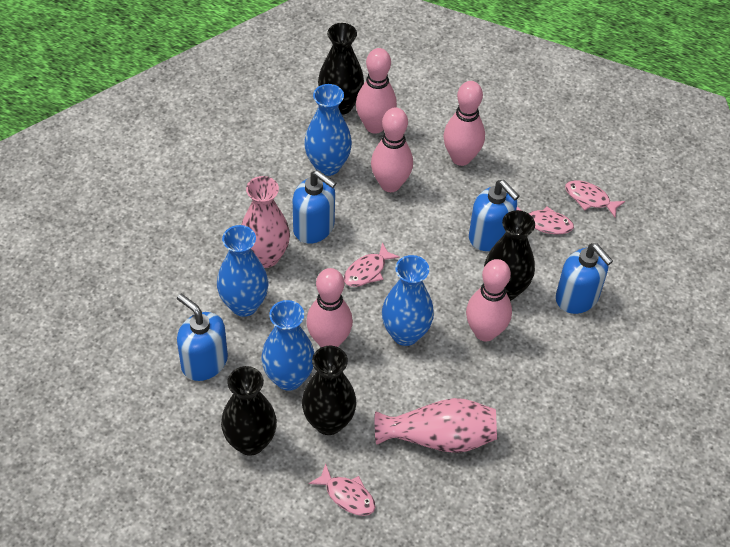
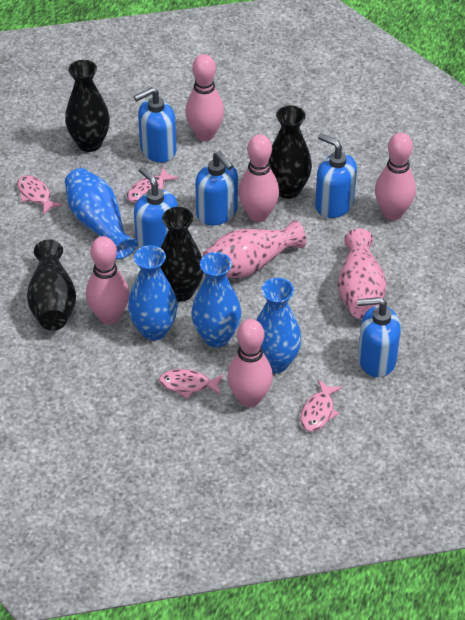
blue soap dispenser: [177,294,228,381] [293,170,336,244] [469,180,520,251] [556,243,613,314] = 4 -> [134,87,177,163] [134,167,178,248] [195,151,238,225] [315,134,357,218] [357,297,401,377] = 5

